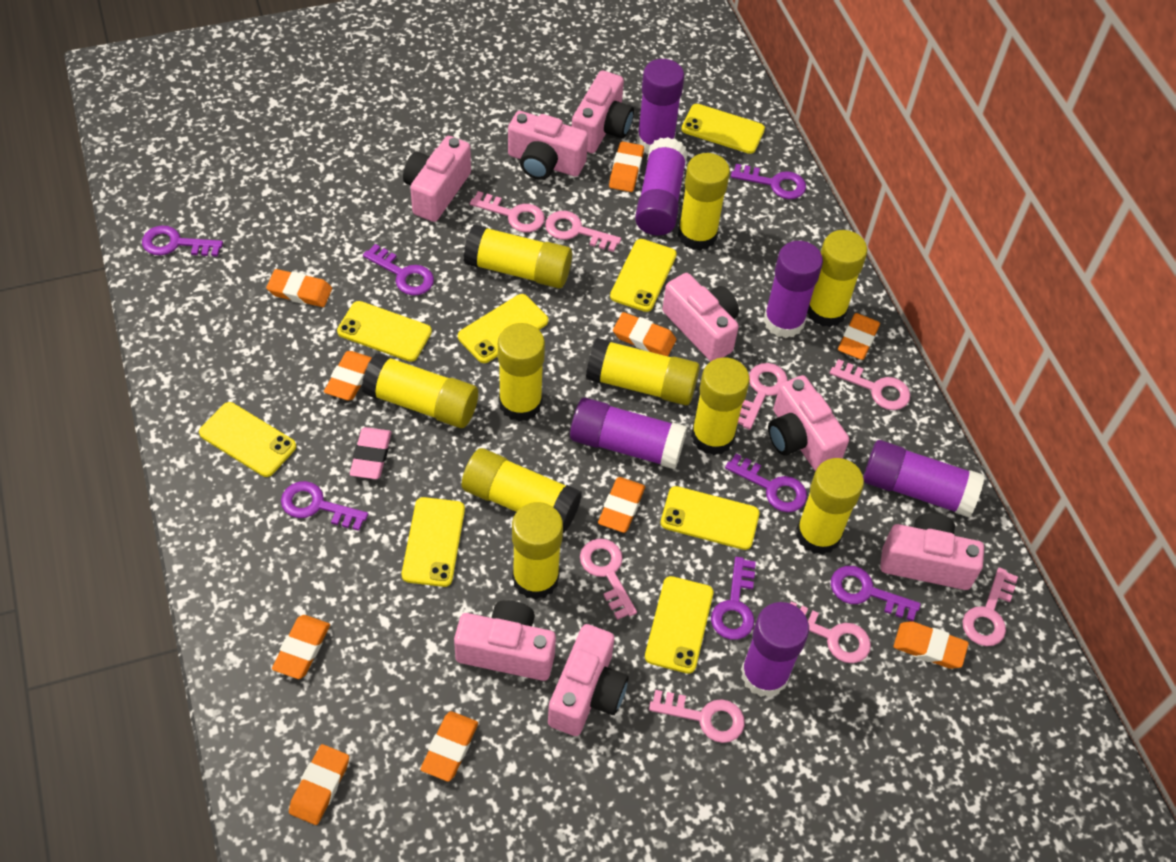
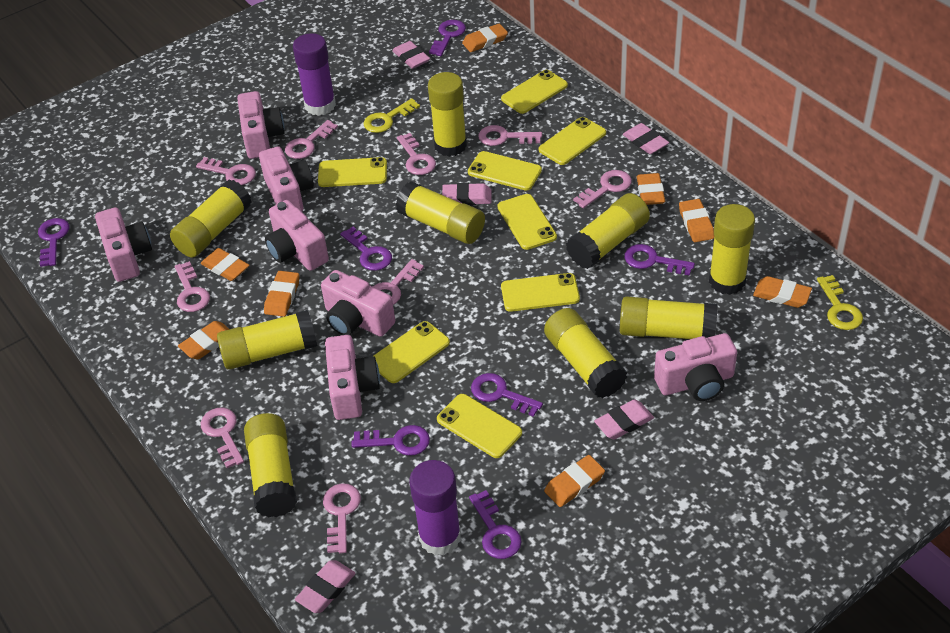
orange eraser: [266,269,332,307] [272,615,330,679] [289,744,349,825] [324,351,372,400] [420,711,478,782] [598,477,645,533] [609,141,644,192] [613,312,676,356] [838,313,880,360] [893,621,969,669] = 10 -> [178,321,229,359] [201,248,249,281] [264,271,299,317] [462,23,508,52] [544,455,605,507] [637,173,665,205] [679,199,714,242] [753,276,812,308] = 8
pink camera: [403,136,471,222] [454,600,556,681] [508,111,588,180] [548,624,629,736] [572,70,634,153] [662,273,739,362] [768,375,849,471] [880,513,984,590] = 8 -> [95,207,152,282] [237,91,284,159] [259,146,314,211] [265,200,329,271] [321,270,395,337] [325,335,380,420] [654,333,737,401] = 7
pink eraser: [350,427,391,479] = 1 -> [295,560,356,613] [392,41,430,69] [442,183,492,205] [594,399,654,440] [623,123,669,154] = 5
pink key: [470,191,545,232] [545,211,621,252] [580,539,637,620] [649,690,745,743] [738,363,788,430] [790,601,871,663] [830,359,910,410] [963,567,1018,646] = 8 -> [175,261,210,312] [196,157,256,185] [201,408,244,468] [285,120,338,159] [323,483,361,553] [373,259,424,305] [397,133,436,175] [478,125,542,146] [573,170,632,208] = 9
purple glue stick: [570,398,687,469] [635,137,688,235] [637,59,684,153] [741,602,809,697] [763,241,823,338] [863,440,985,517] = 6 -> [293,33,336,116] [409,460,461,555] = 2
yellow glue stick: [362,353,478,428] [462,448,582,533] [464,225,572,288] [498,323,545,421] [512,502,563,600] [586,338,700,405] [678,153,730,251] [691,357,750,455] [796,458,864,555] [807,230,867,327] = 10 -> [170,180,252,257] [217,310,317,370] [244,413,297,517] [396,181,485,244] [428,72,467,157] [544,308,627,398] [566,193,650,269] [620,296,717,339] [709,204,755,295] = 9
yellow key: none = 0 -> [363,98,420,133] [817,275,863,330] = 2

